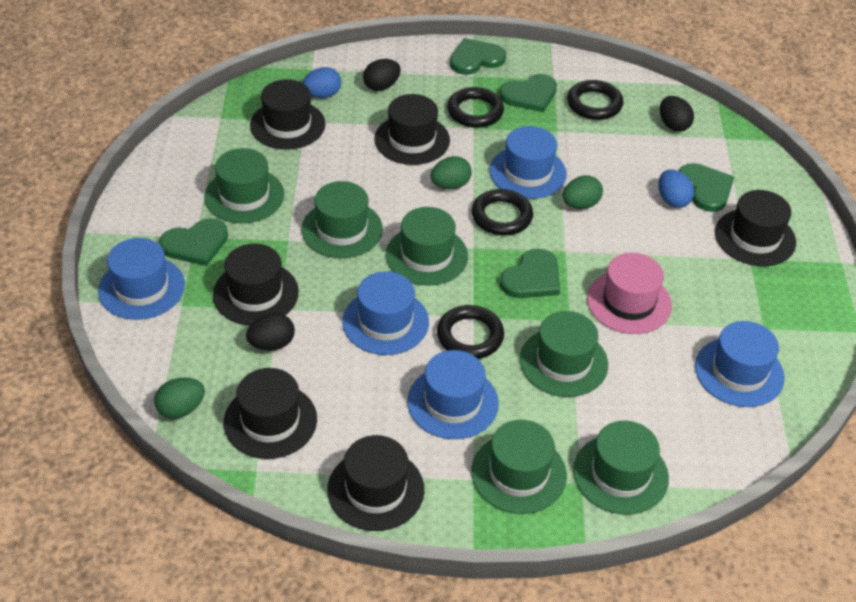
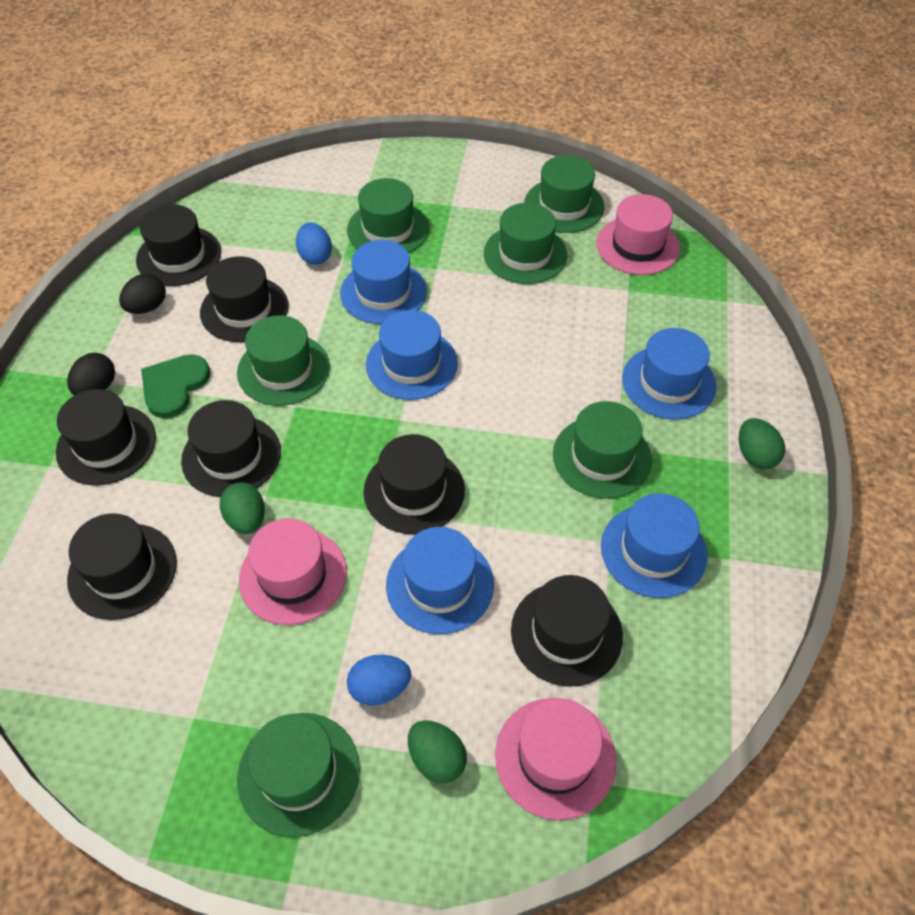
black egg: [246,313,295,351] [363,59,401,91] [660,96,694,132] = 3 -> [67,353,115,395] [119,274,166,314] = 2
black hat: [213,244,299,325] [224,368,317,459] [250,79,325,150] [327,435,424,531] [374,94,450,165] [715,190,796,266] = 6 -> [56,389,156,485] [67,513,177,620] [136,205,221,286] [181,400,281,497] [200,256,289,342] [364,434,465,534] [511,575,623,687] = 7
black ring: [437,305,504,359] [447,87,504,128] [472,189,533,235] [567,80,624,120] = 4 -> none = 0
green heart: [159,218,228,266] [450,38,506,75] [499,74,557,112] [500,249,560,298] [679,163,734,212] = 5 -> [141,354,210,418] = 1
pink hat: [587,253,672,334] = 1 -> [239,518,347,625] [495,698,616,820] [597,194,680,275] = 3

